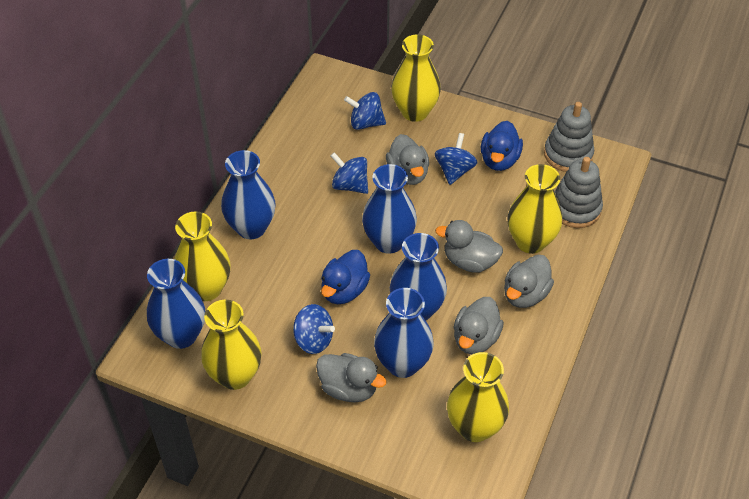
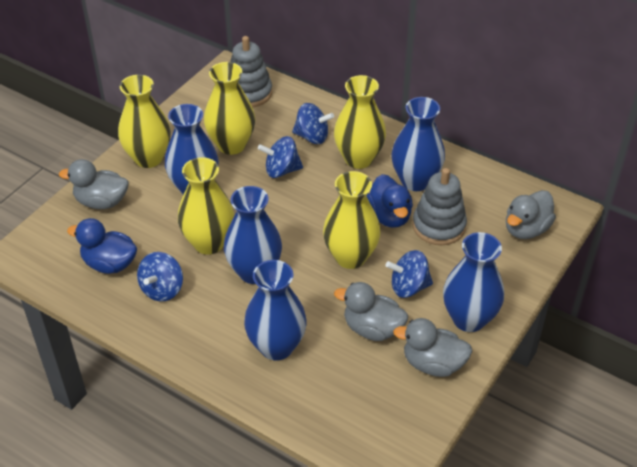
grey duck: [316,353,387,402] [386,134,429,185] [435,220,503,273] [453,297,504,354] [504,255,554,308] = 5 -> [59,159,129,209] [334,282,408,341] [393,318,473,377] [506,190,556,239] = 4

